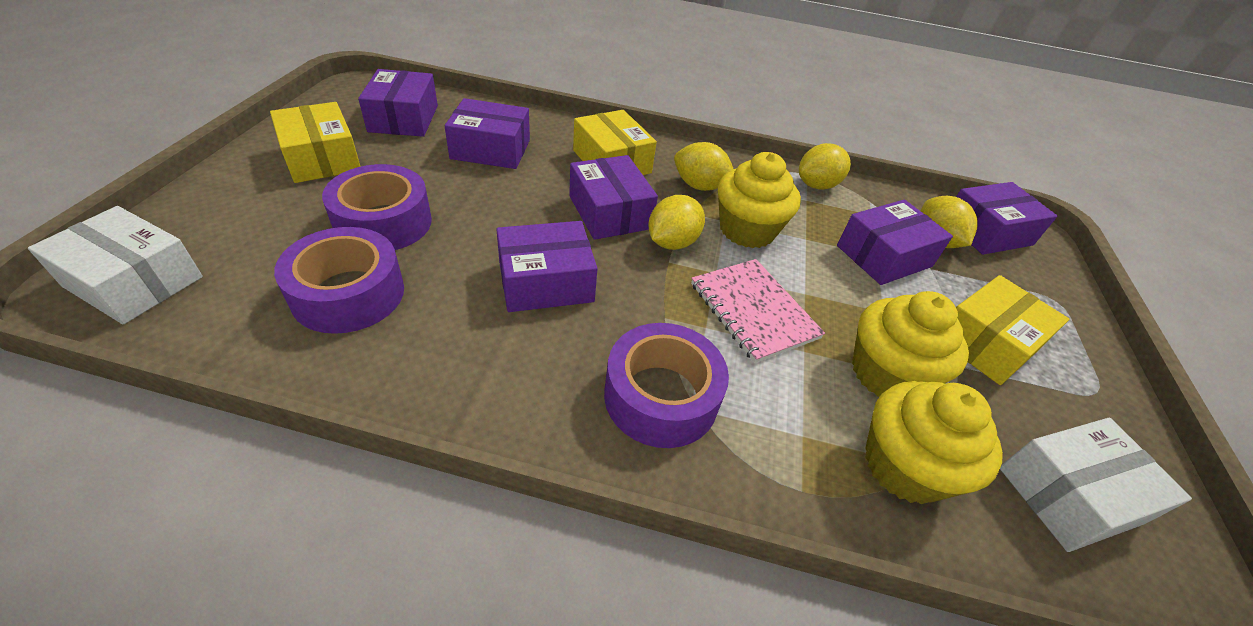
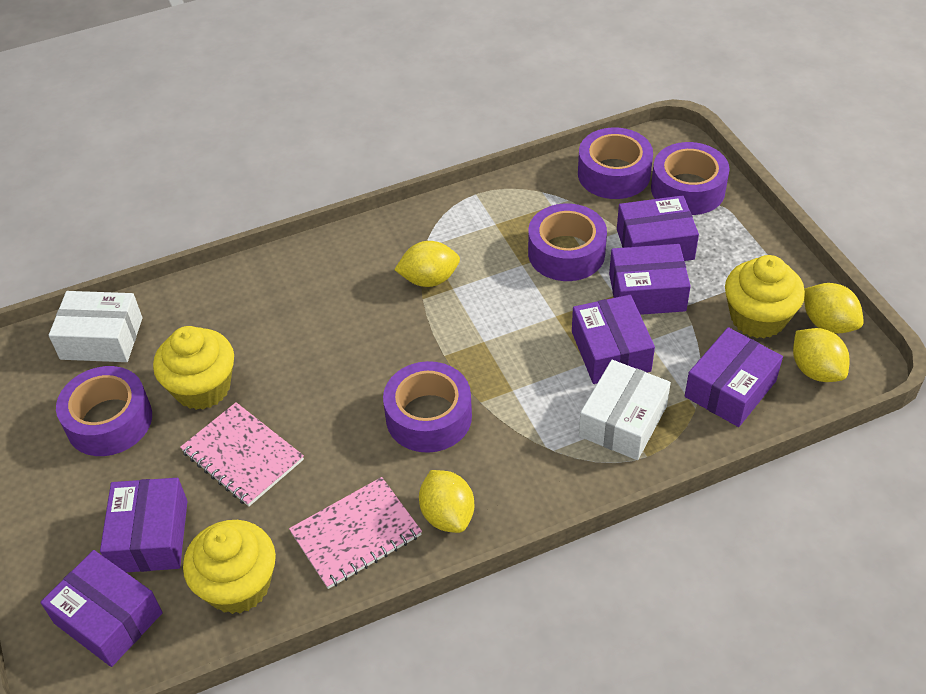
pink notebook: [691,259,825,363] = 1 -> [180,402,304,507] [289,477,422,589] = 2
purple tape: [274,227,404,334] [322,164,432,250] [604,323,729,448] = 3 -> [56,366,152,456] [383,361,472,453] [528,204,607,281] [578,127,653,199] [651,142,730,215] = 5
yellow box: [270,102,361,183] [573,110,657,175] [956,275,1069,385] = 3 -> none = 0

